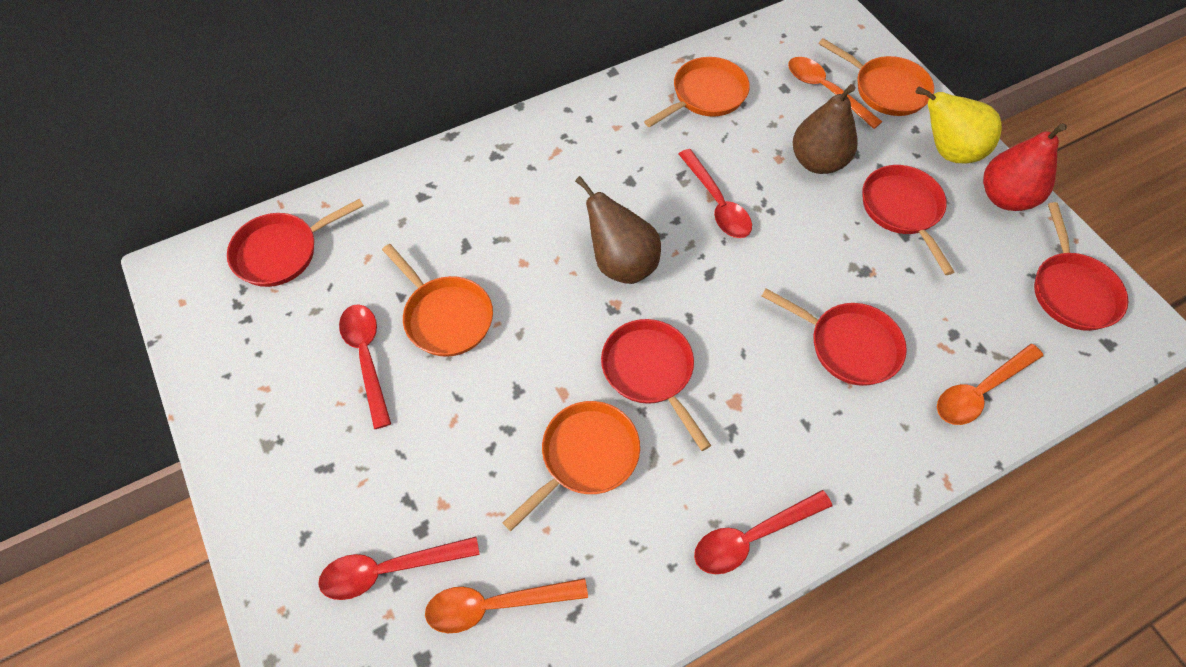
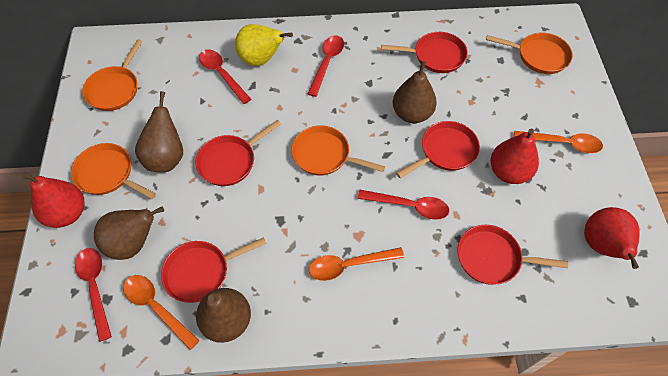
brown pear: [575,176,661,284] [793,84,858,174] = 2 -> [94,206,164,260] [135,91,183,172] [196,288,251,343] [393,61,437,123] = 4
red pear: [983,123,1067,211] = 1 -> [22,173,85,228] [491,129,539,184] [584,207,640,269] = 3

